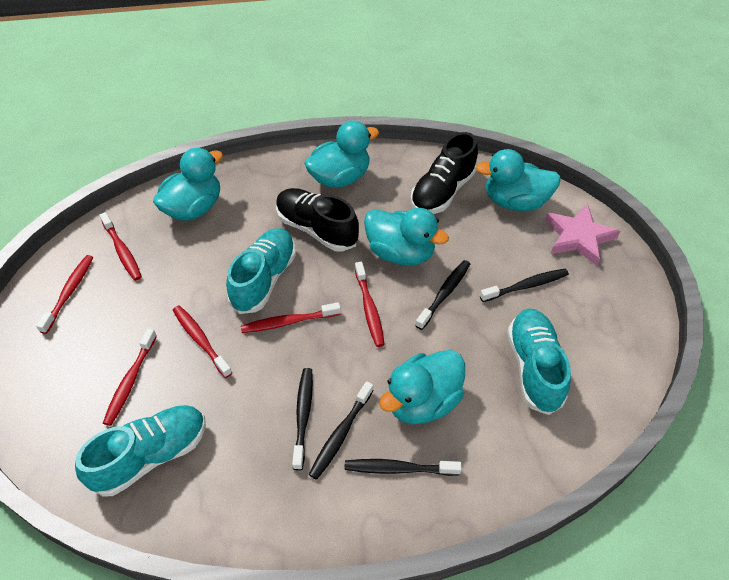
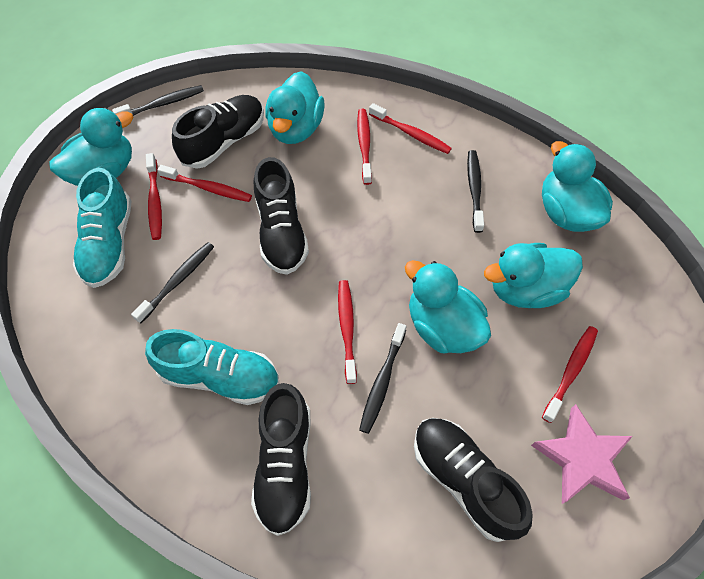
black shoe: [276,188,359,252] [411,132,478,214] = 2 -> [172,95,264,169] [251,383,311,536] [254,157,309,275] [414,418,533,542] = 4
black toothbrush: [292,368,313,470] [309,381,374,480] [344,459,462,476] [415,260,470,330] [480,269,569,302] = 5 -> [112,85,204,116] [131,242,214,323] [359,323,406,434] [467,150,484,233] = 4
turquoise shoe: [75,405,206,497] [226,228,296,314] [507,308,571,415] = 3 -> [73,168,131,288] [145,329,279,405] = 2

